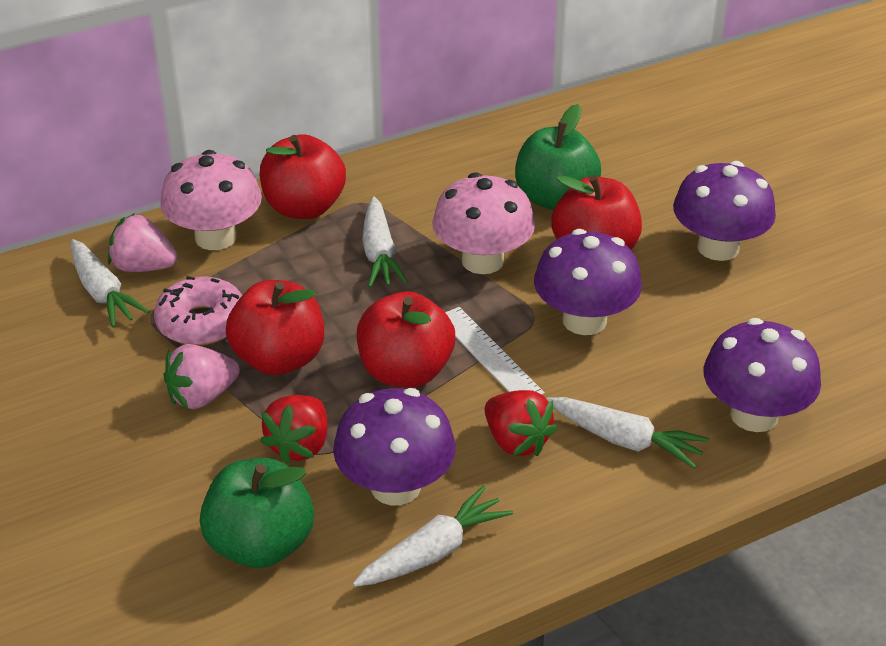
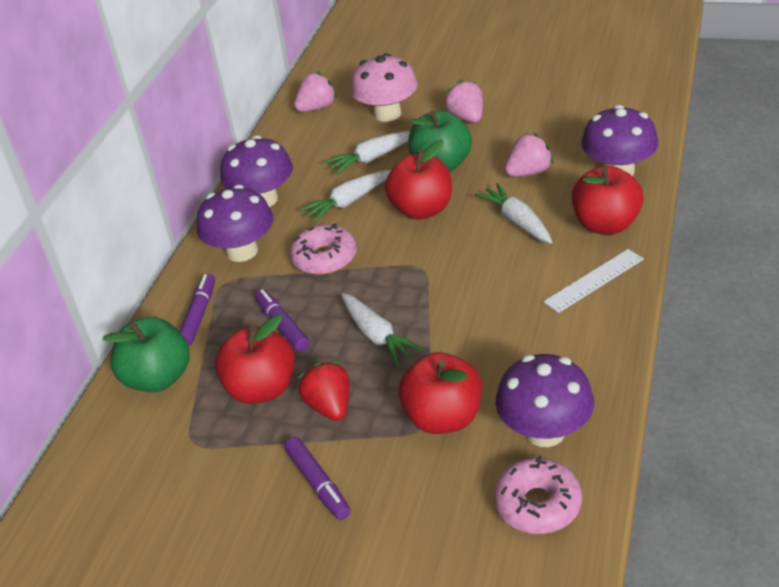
pink donut: [154,276,242,346] = 1 -> [290,223,356,275] [494,456,582,534] = 2
pink mushroom: [160,150,262,250] [432,172,535,274] = 2 -> [351,53,418,122] = 1
pink strawberry: [108,214,178,272] [164,344,240,409] = 2 -> [294,72,337,112] [444,80,483,123] [505,133,554,177] = 3
purple marker: none = 0 -> [179,274,215,346] [255,289,310,352] [284,437,351,520] = 3
red strawberry: [260,395,328,464] [485,390,557,457] = 2 -> [297,361,350,421] = 1

